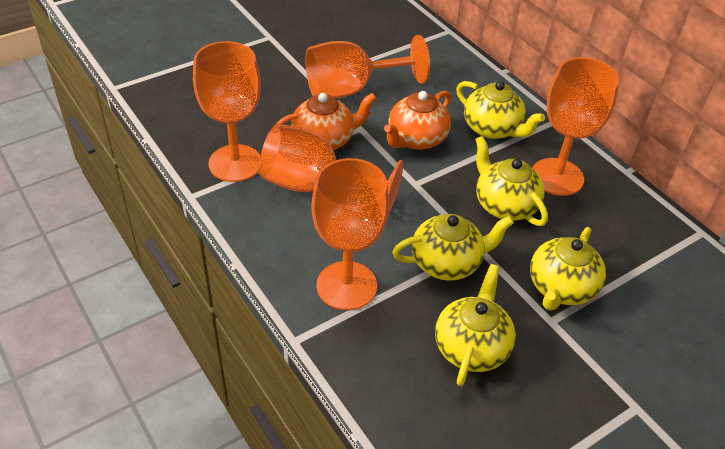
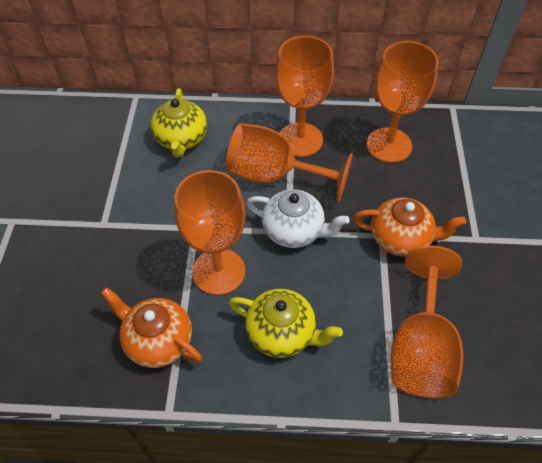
white teapot: none = 0 -> [246,189,349,248] = 1
yellow teapot: [392,214,514,281] [435,264,516,386] [456,81,545,139] [475,136,548,226] [530,227,606,311] = 5 -> [151,88,207,157] [229,289,343,358] = 2

